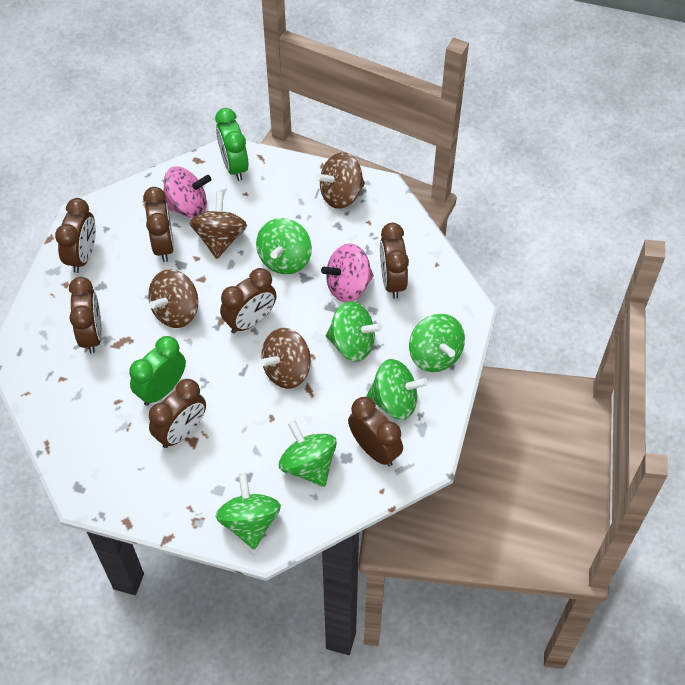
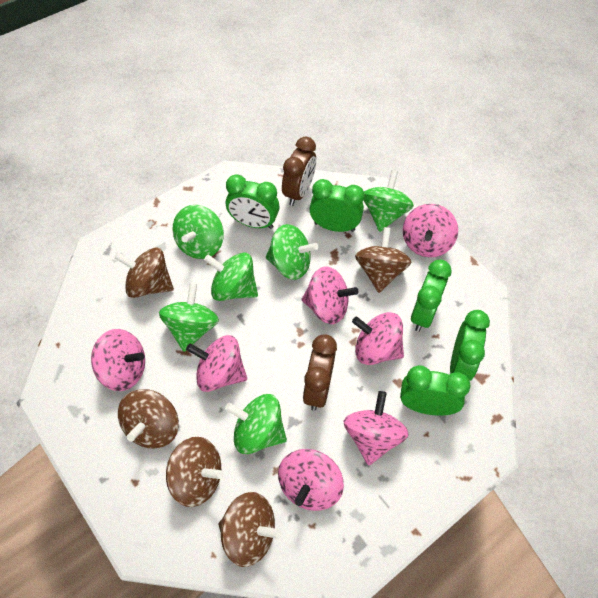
brown clock: [55,198,96,273] [69,277,102,354] [143,187,174,262] [149,379,206,448] [220,268,276,333] [348,397,403,467] [380,223,409,299] = 7 -> [282,137,316,206] [303,334,337,411] = 2
brown spinning top: [148,269,198,328] [190,191,247,259] [260,328,311,389] [316,152,365,209] = 4 -> [114,247,174,298] [118,389,179,448] [166,437,224,507] [218,492,282,567] [355,227,411,293] = 5
green clock: [129,336,186,406] [215,108,249,181] = 2 -> [226,174,279,229] [309,179,364,232] [400,365,470,416] [411,260,452,332] [450,310,490,381] = 5
pink spinning top: [164,167,211,218] [321,243,374,302] = 2 -> [91,329,145,391] [186,335,247,392] [278,449,344,511] [302,266,358,324] [344,391,408,466] [352,312,404,365] [403,204,458,257] = 7

